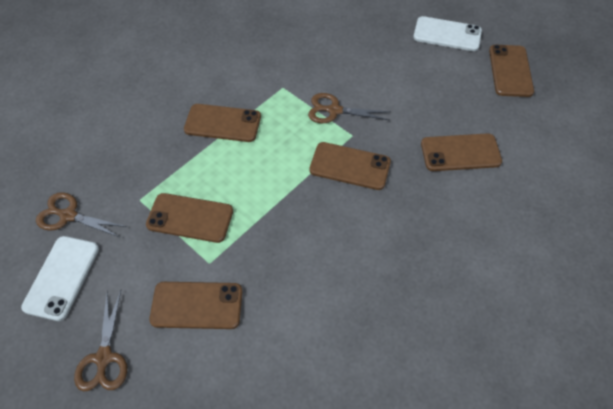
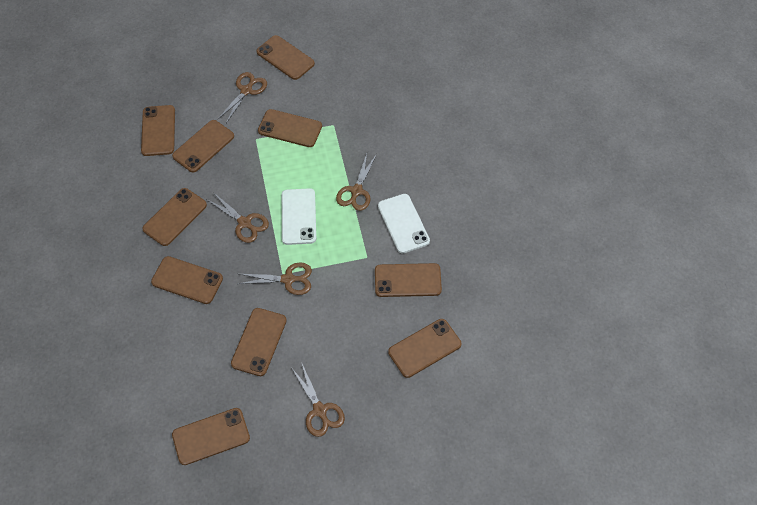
brown phone: [146,193,233,243] [149,282,243,329] [184,104,261,142] [309,142,391,190] [421,133,502,171] [489,45,534,97] = 6 -> [141,105,175,156] [142,188,207,246] [151,256,223,304] [172,120,234,172] [172,408,250,465] [231,308,287,376] [256,35,315,80] [258,109,322,147] [375,263,442,297] [388,319,461,378] = 10
brown scissors: [36,192,127,237] [74,290,127,391] [308,93,391,123] = 3 -> [206,192,269,243] [217,72,267,123] [238,262,312,295] [291,362,345,437] [336,154,377,211] = 5

